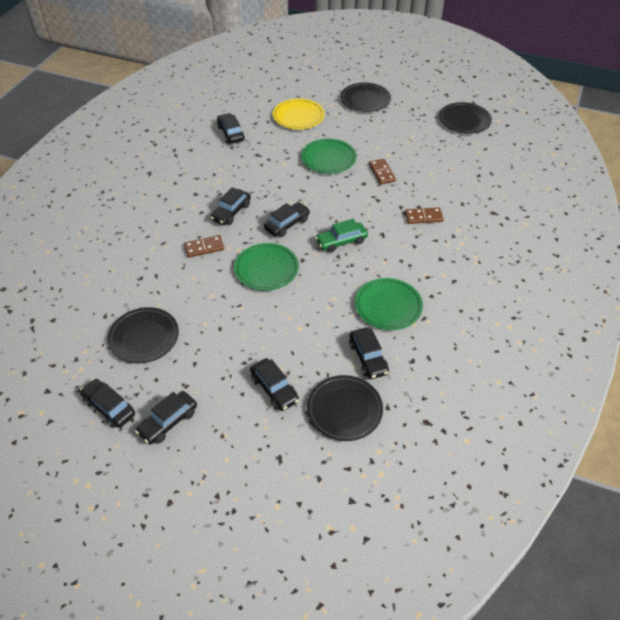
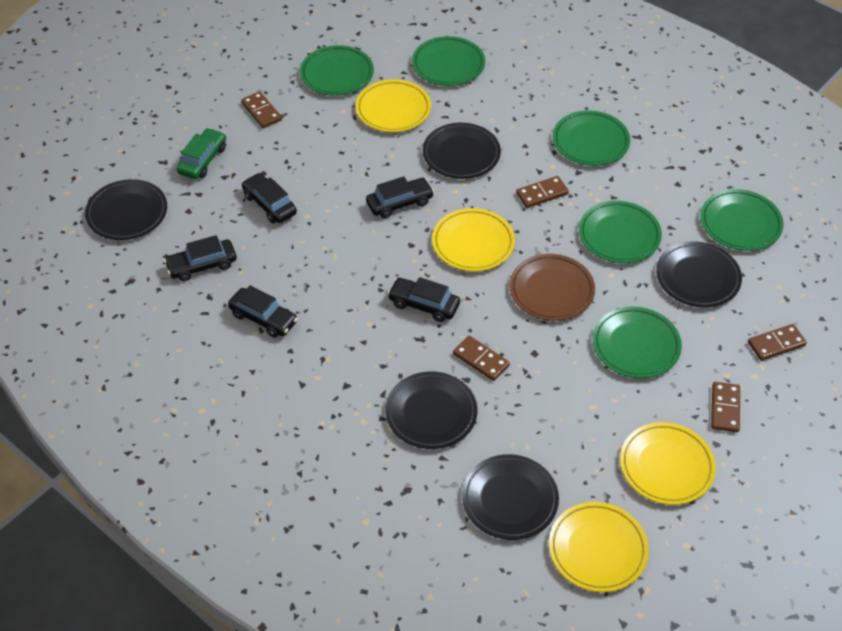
black car: [80,379,135,428] [135,391,197,445] [210,187,251,225] [217,113,245,144] [250,358,299,411] [264,202,310,237] [349,328,389,379] = 7 -> [164,235,236,281] [228,285,298,338] [242,173,297,223] [366,176,434,218] [387,277,460,322] = 5
black plate: [107,307,179,364] [307,375,383,441] [341,83,391,112] [439,102,492,134] = 4 -> [85,179,167,240] [385,371,477,449] [423,123,501,179] [462,454,559,540] [656,241,742,307] = 5
brown domino: [184,235,224,258] [369,159,396,184] [405,207,444,224] = 3 -> [241,92,282,128] [453,336,510,381] [516,176,569,208] [711,382,740,432] [748,324,807,361] = 5
brown plate: none = 0 -> [510,254,595,321] = 1
green plate: [234,243,299,291] [301,139,357,174] [355,278,423,330] = 3 -> [300,45,374,96] [412,36,485,86] [553,110,630,166] [579,201,662,263] [593,307,682,378] [700,189,783,251] = 6
yellow plate: [273,99,325,129] = 1 -> [356,79,431,132] [432,208,515,271] [549,502,649,592] [620,422,716,505] = 4

